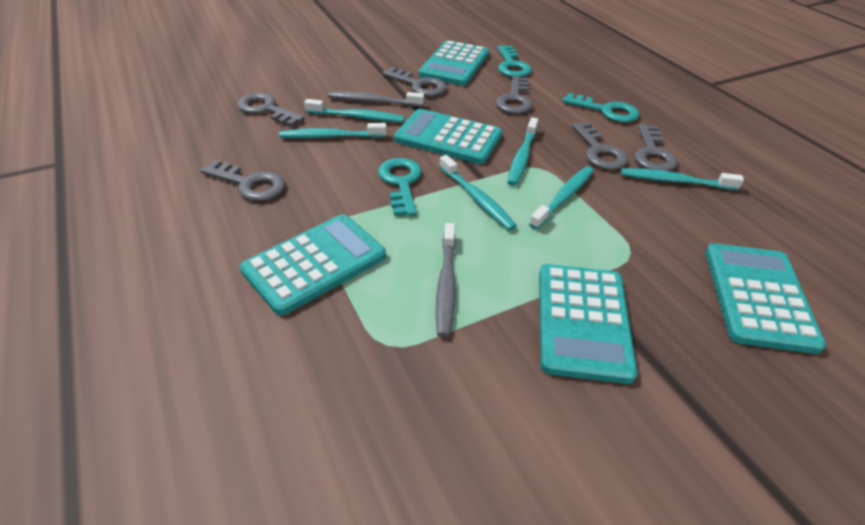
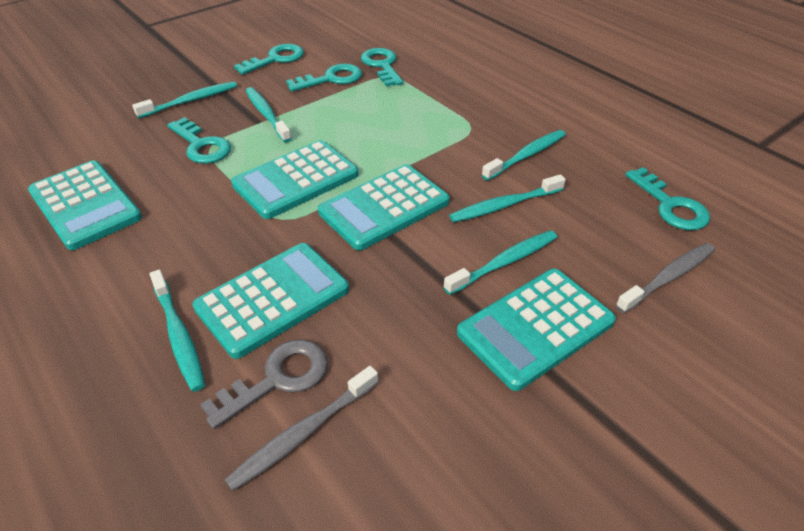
grey key: [201,160,285,201] [237,93,305,127] [382,67,447,96] [496,76,532,114] [572,122,628,170] [634,124,678,171] = 6 -> [200,340,328,429] = 1
turquoise key: [378,158,422,216] [497,46,531,77] [563,93,639,123] = 3 -> [167,117,231,164] [234,44,304,75] [286,64,362,92] [361,48,403,86] [625,167,710,230] = 5

